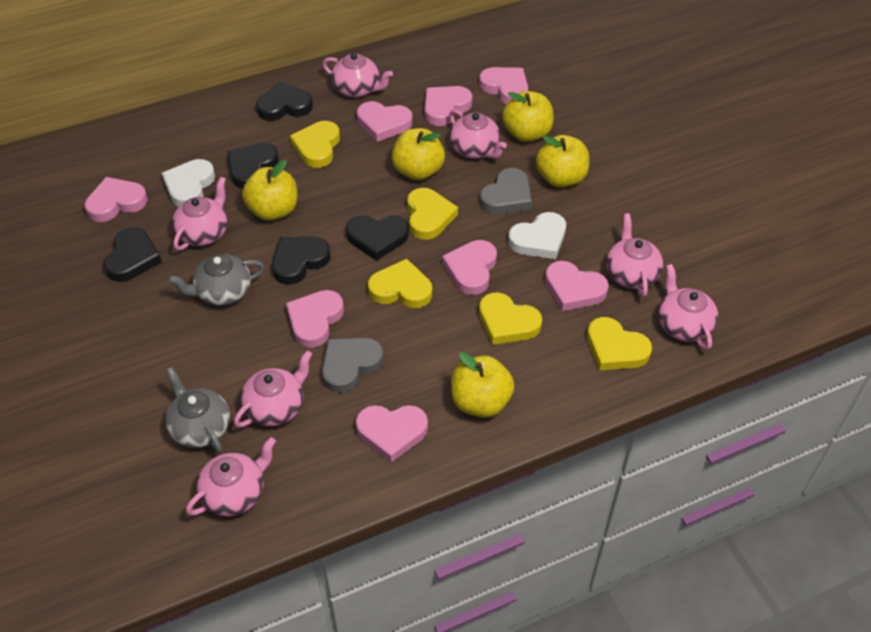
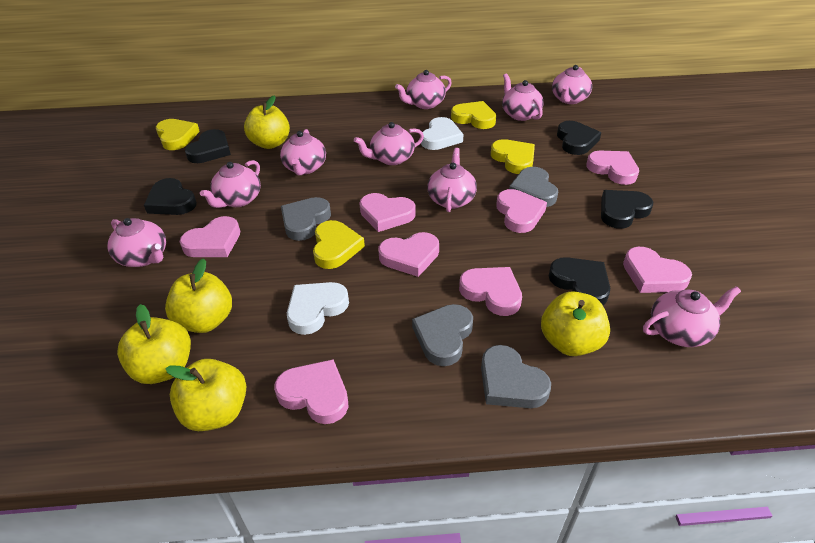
grey heart: [322,338,384,393] [480,168,532,214] = 2 -> [281,197,331,241] [412,304,473,366] [481,345,551,408] [509,167,558,207] = 4
grey teapot: [165,367,230,453] [168,254,264,306] = 2 -> none = 0
pink teapot: [172,177,228,251] [186,437,276,516] [234,350,312,427] [322,53,393,98] [449,109,507,159] [606,213,664,297] [658,264,718,350] = 7 -> [107,218,166,267] [200,160,261,208] [280,129,326,175] [354,122,424,165] [395,70,452,109] [427,148,477,212] [502,73,544,121] [552,65,592,104] [643,286,741,347] = 9
yellow heart: [290,121,340,168] [368,259,432,308] [407,188,458,240] [479,292,542,345] [587,317,652,370] = 5 -> [156,119,200,150] [313,220,365,269] [451,101,496,129] [491,139,535,174] = 4

